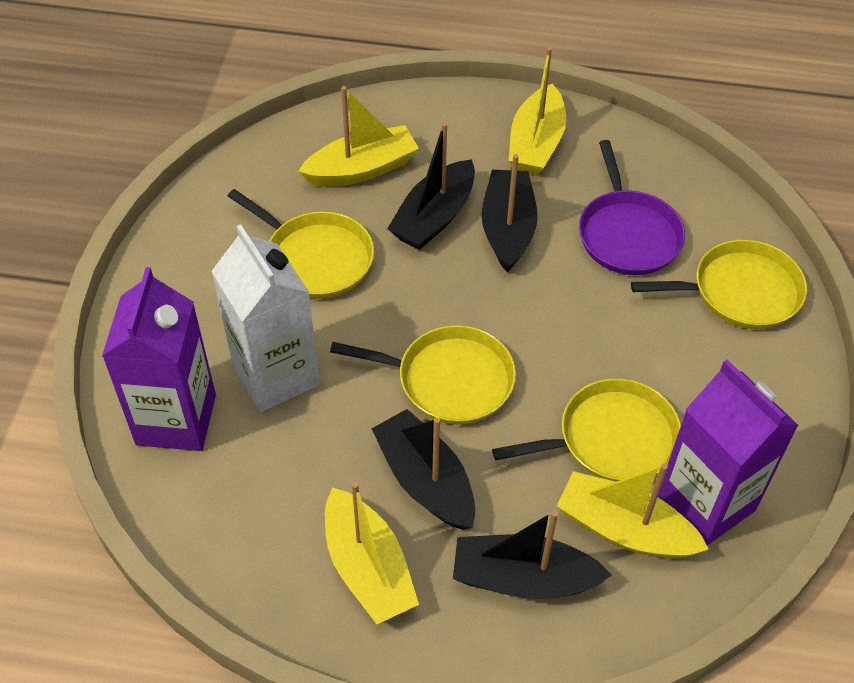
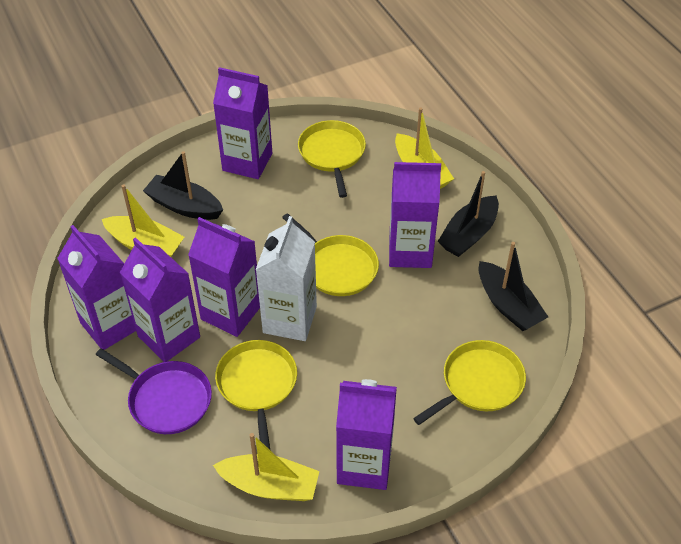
black boat: [372,409,475,530] [387,122,475,250] [453,510,611,599] [481,154,538,272] = 4 -> [143,151,223,220] [438,171,499,257] [478,242,548,331] = 3
purple carton: [102,267,216,451] [658,360,799,546] = 2 -> [57,225,136,350] [120,237,200,362] [188,217,260,337] [213,67,272,179] [336,379,397,490] [389,162,441,268] = 6
yellow boat: [298,86,419,187] [325,482,419,624] [509,47,566,175] [557,463,709,559] = 4 -> [102,184,184,257] [213,433,319,501] [395,108,454,189] = 3

